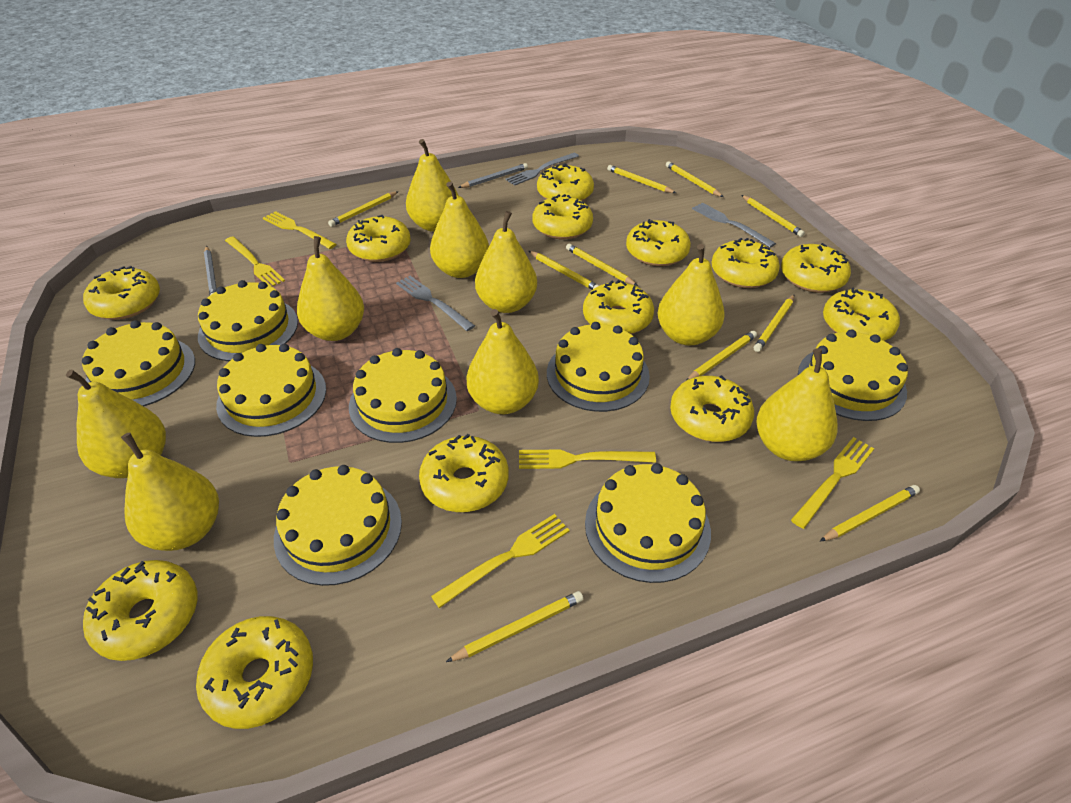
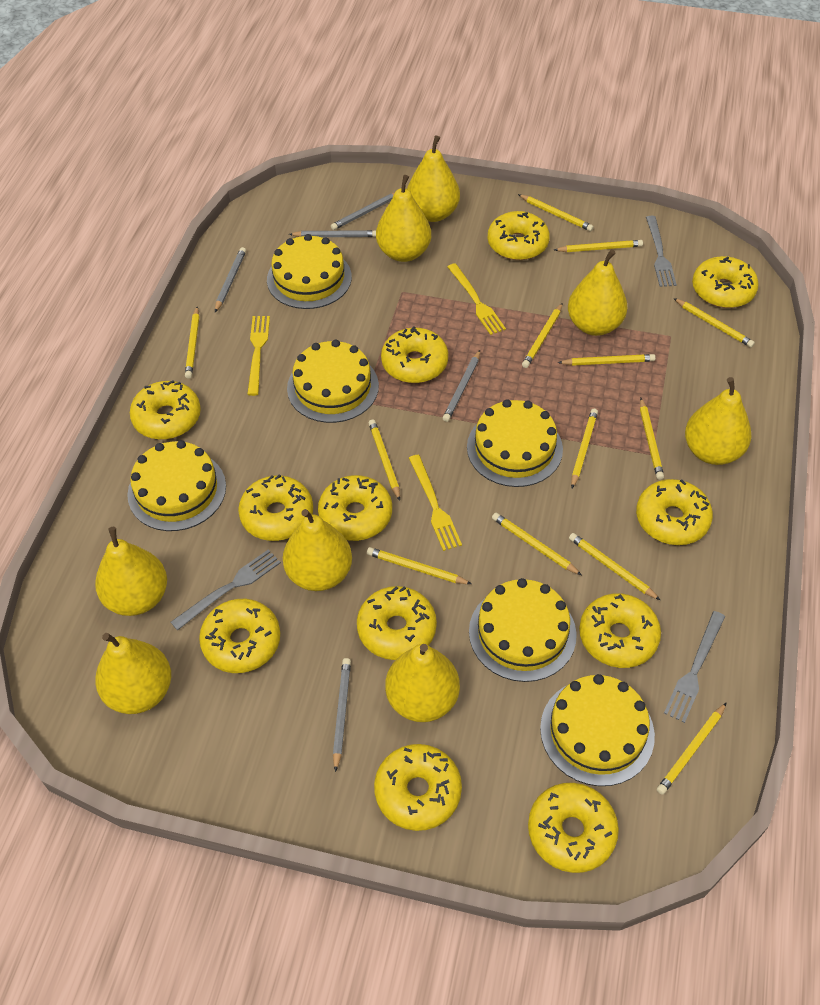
grey pencil: [204,246,217,295] [458,163,528,188] = 2 -> [215,247,246,312] [289,230,376,237] [331,193,394,230] [333,658,351,772] [443,350,480,422] = 5
yellow cake: [82,320,195,406] [198,280,298,361] [216,344,326,437] [274,465,402,586] [349,348,457,443] [547,322,650,412] [585,463,711,583] [798,329,908,421] = 8 -> [127,440,226,531] [267,234,352,309] [287,340,379,423] [467,399,563,487] [469,578,577,682] [540,674,655,786] = 6
yellow donut: [83,266,160,320] [83,560,197,661] [196,616,313,729] [346,215,411,262] [419,434,509,512] [532,194,593,239] [537,163,594,201] [583,280,654,334] [626,219,691,266] [670,375,754,442] [712,238,780,288] [781,243,851,293] [823,287,900,341] = 13 -> [130,380,201,440] [199,599,280,673] [238,474,313,541] [318,475,392,541] [357,586,437,660] [374,744,462,831] [381,326,448,383] [488,211,550,260] [528,783,619,873] [579,593,661,668] [636,479,713,545] [692,256,759,308] = 12
yellow fork: [225,236,285,286] [263,211,337,249] [431,514,570,608] [519,449,656,469] [791,437,874,529] = 5 -> [247,316,270,396] [409,455,462,551] [447,263,506,335] = 3
yellow pear: [66,369,166,478] [121,432,219,551] [297,236,364,341] [406,139,459,232] [430,181,489,278] [467,309,539,414] [475,211,537,313] [657,244,725,346] [756,348,838,461] = 9 -> [95,527,167,616] [95,633,171,714] [283,509,352,591] [376,175,431,262] [385,644,460,722] [407,135,460,222] [568,249,627,336] [685,377,752,465] = 8
yellow pencil: [328,191,399,227] [446,591,583,662] [529,251,599,290] [566,243,638,286] [607,165,676,193] [666,161,723,197] [686,330,757,381] [741,195,805,237] [754,294,795,352] [820,485,920,541] = 10 -> [185,307,199,379] [367,547,472,584] [369,419,400,501] [492,513,582,575] [518,194,594,231] [522,303,562,368] [554,240,643,252] [558,354,656,366] [569,533,660,600] [571,409,598,488] [640,398,664,480] [657,702,727,795] [673,298,755,348] = 13

